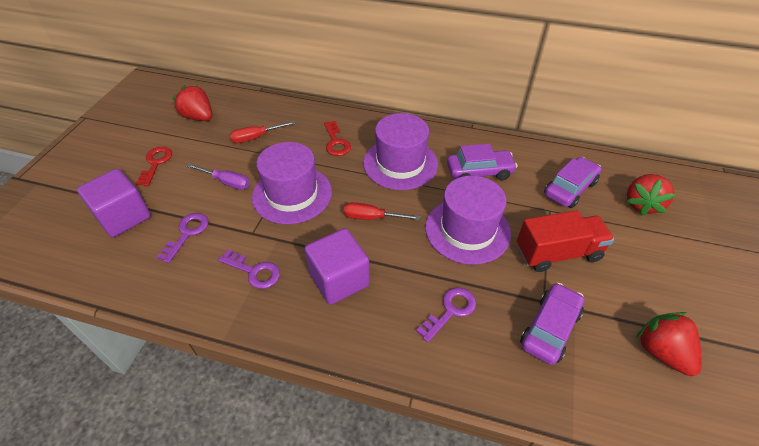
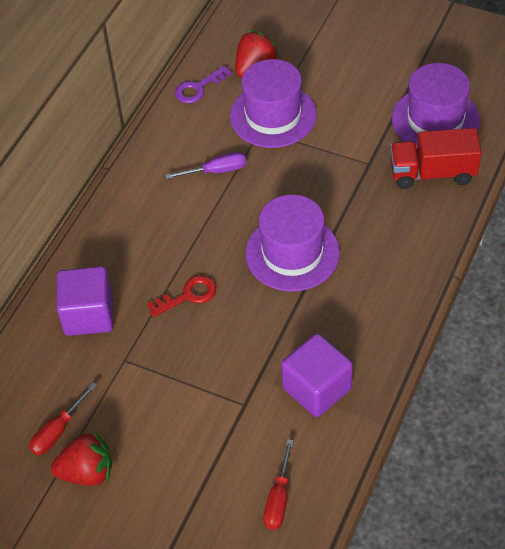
purple car: [447,144,518,180] [520,283,584,365] [544,157,601,208] = 3 -> none = 0
purple key: [156,213,209,263] [218,249,280,289] [416,287,476,342] = 3 -> [175,65,232,103] = 1
red key: [135,146,172,186] [324,121,351,156] = 2 -> [147,275,216,317] = 1
red strawberry: [172,85,212,121] [626,174,675,216] [636,312,702,376] = 3 -> [51,431,112,486] [235,30,280,78] = 2

